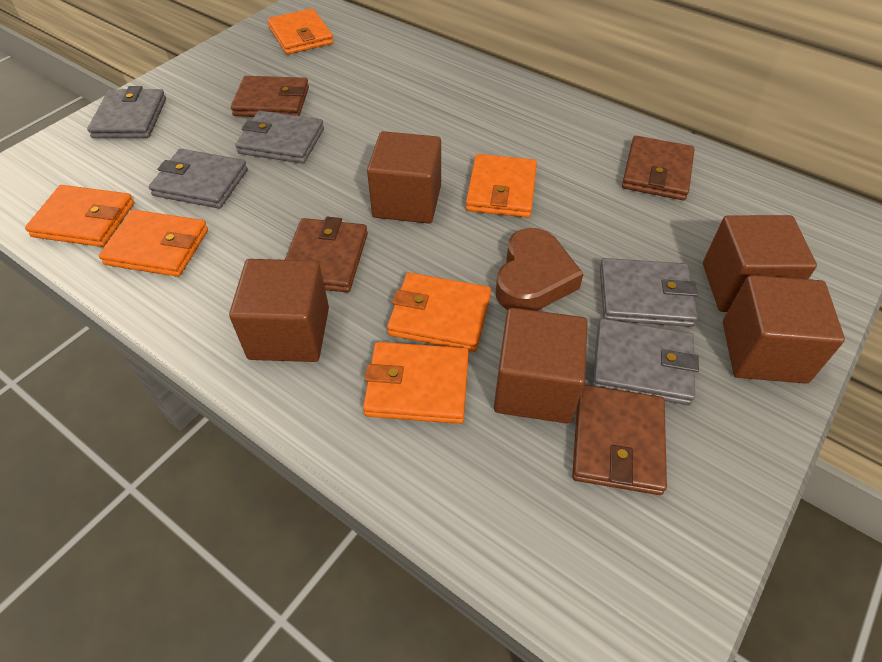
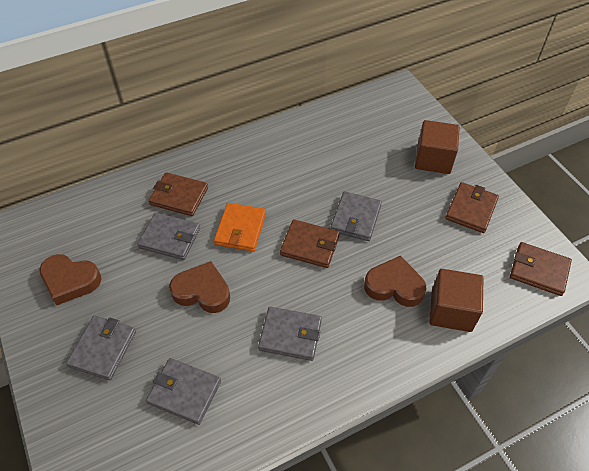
brown cube: [229,259,329,362] [367,131,441,224] [494,308,588,423] [703,215,817,312] [723,275,845,384] = 5 -> [415,120,460,174] [429,269,484,332] = 2
brown heart: [496,228,584,311] = 1 -> [39,254,101,305] [169,261,230,313] [364,256,426,307] = 3
orange wallet: [25,185,134,247] [99,210,208,277] [267,8,334,55] [363,342,469,424] [387,272,491,352] [466,154,537,218] = 6 -> [214,203,266,252] = 1

